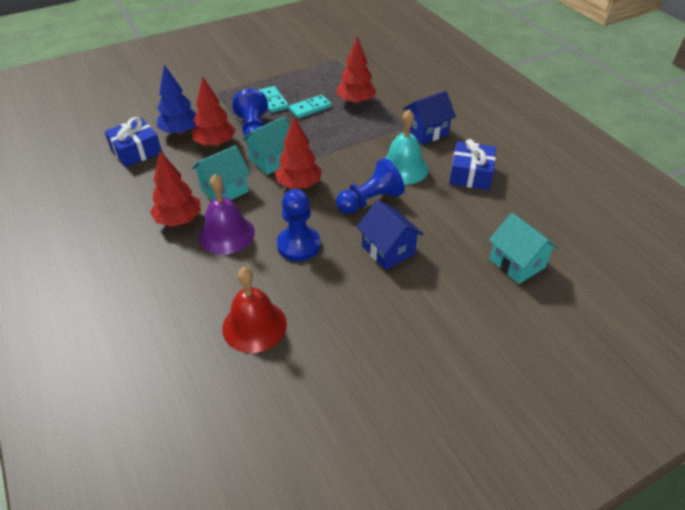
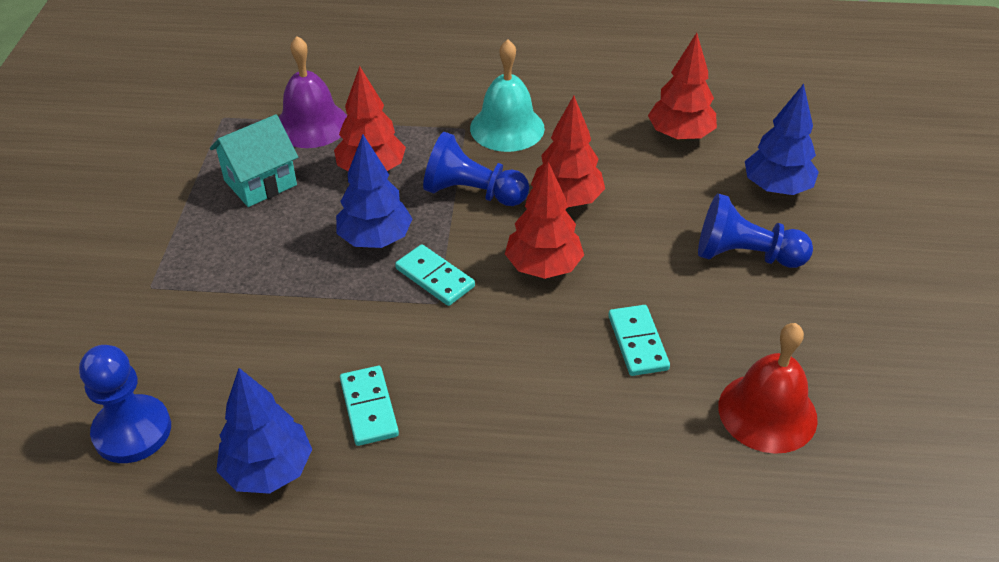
blue gift: [104,117,162,168] [449,139,496,190] = 2 -> none = 0
blue house: [357,200,423,270] [403,91,456,145] = 2 -> none = 0
blue tree: [157,65,197,135] = 1 -> [216,368,312,494] [336,134,413,248] [745,84,819,195] = 3
turquoise domino: [259,86,289,113] [289,95,332,119] = 2 -> [340,366,399,446] [395,244,475,306] [608,305,670,376] = 3
turquoise house: [192,145,250,200] [242,117,290,175] [489,213,559,284] = 3 -> [210,114,298,207] = 1

